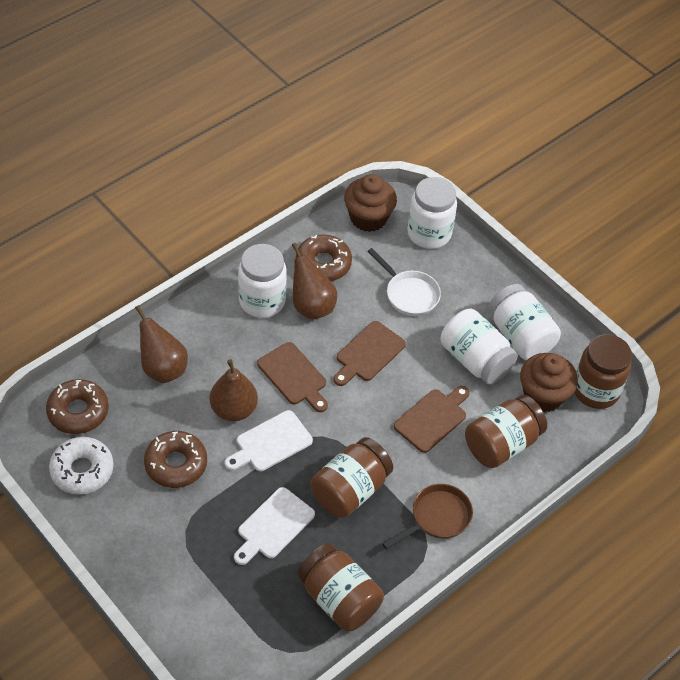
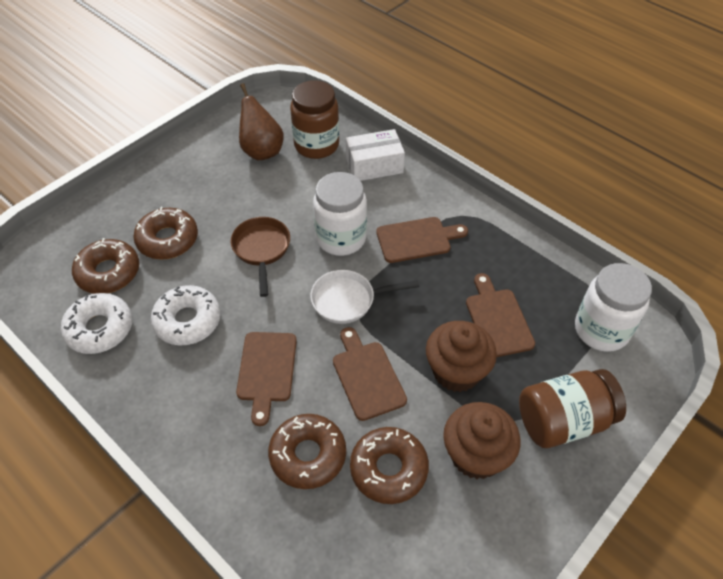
brown cutting board: [257,342,328,412] [333,321,406,386] [394,386,470,453] = 3 -> [236,332,297,426] [333,327,407,421] [376,217,468,263] [466,273,535,357] = 4
brown donut: [46,379,109,434] [144,431,207,488] [296,234,352,281] = 3 -> [72,238,139,294] [133,207,198,259] [268,414,346,489] [350,427,429,504] = 4
brown jar: [297,543,384,631] [311,437,393,518] [465,395,547,468] [574,334,632,409] = 4 -> [290,80,339,159] [519,369,626,448] = 2
brown pear: [135,305,188,383] [210,359,258,421] [292,243,337,320] = 3 -> [239,83,284,160] = 1
white box: none = 0 -> [346,129,405,181] = 1
white cutting board: [225,410,313,471] [234,487,315,565] = 2 -> none = 0
white donut: [49,437,114,495] = 1 -> [61,293,132,354] [151,285,221,345] = 2
white jar: [238,244,287,318] [407,177,457,249] [440,309,518,384] [488,284,561,360] = 4 -> [313,172,367,256] [575,263,652,352] = 2

